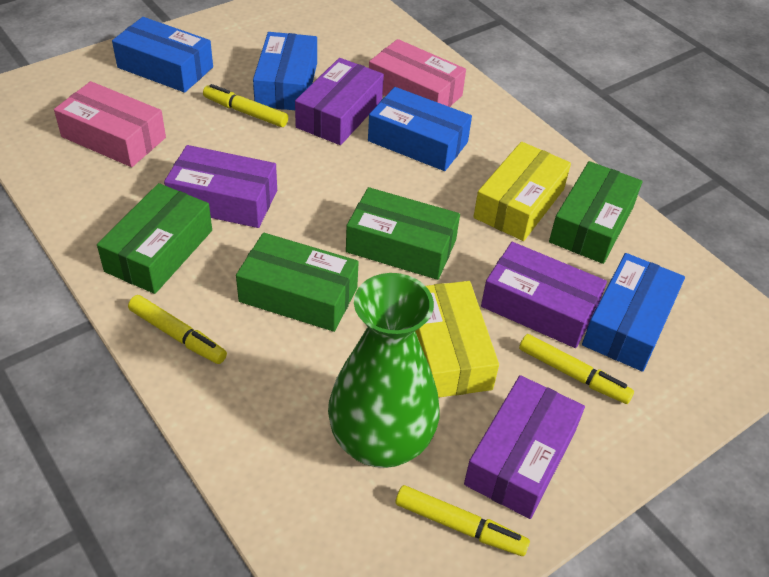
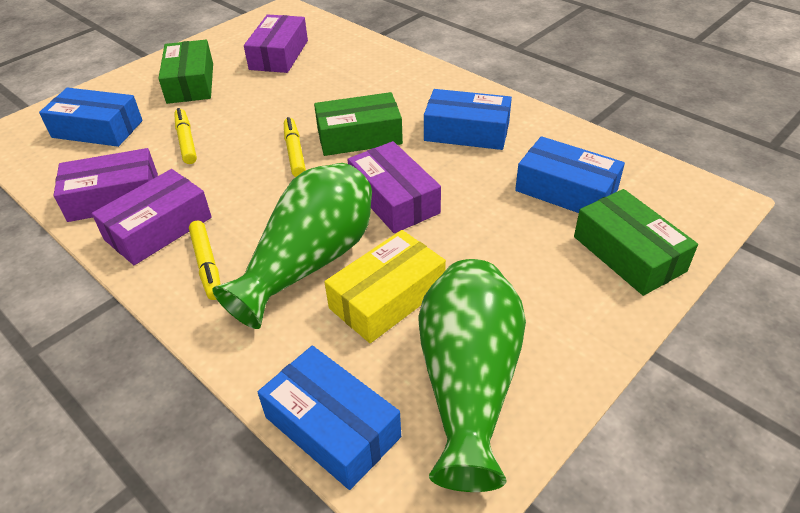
green box: [97,183,212,294] [236,233,359,332] [346,187,460,280] [549,161,642,264] = 4 -> [158,40,213,104] [314,92,403,156] [574,189,698,296] = 3
green vase: [328,273,440,468] = 1 -> [213,163,372,329] [418,259,526,492] = 2
pink box: [54,81,166,167] [369,39,466,107] = 2 -> none = 0
yellow box: [415,281,499,398] [473,142,571,241] = 2 -> [325,230,446,343] = 1
yellow marker: [128,295,227,364] [203,84,288,127] [396,485,530,556] [519,334,634,404] = 4 -> [174,108,197,164] [189,221,221,300] [284,117,306,177] = 3

